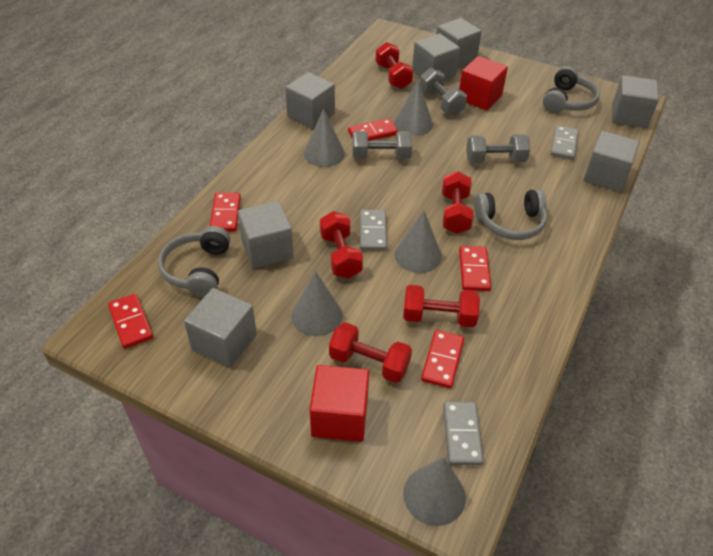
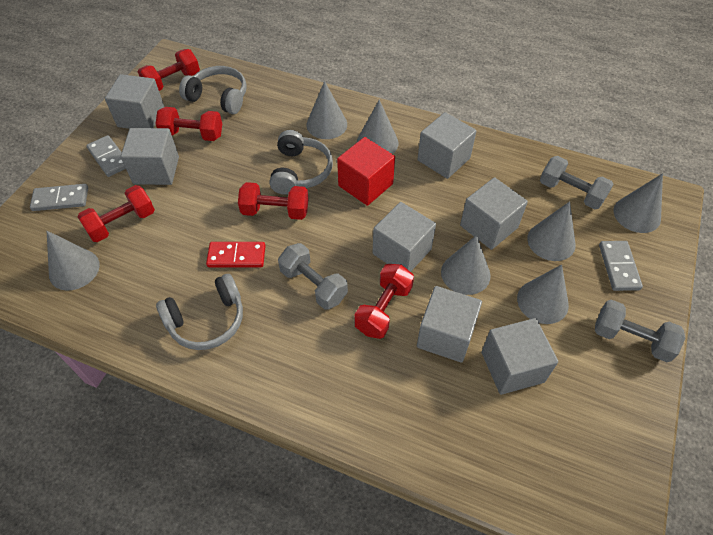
grey cone: [291,271,343,336] [304,109,345,167] [394,80,433,136] [395,210,442,273] [403,457,466,526] = 5 -> [47,231,100,290] [306,81,347,139] [357,100,399,154] [441,235,490,295] [517,264,569,324] [527,201,576,261] [613,173,663,233] = 7
red cube: [309,365,369,442] [459,56,508,110] = 2 -> [337,137,395,206] = 1
red domino: [108,294,153,349] [210,193,241,232] [348,118,398,141] [421,330,464,389] [459,246,491,291] = 5 -> [206,242,265,267] = 1

